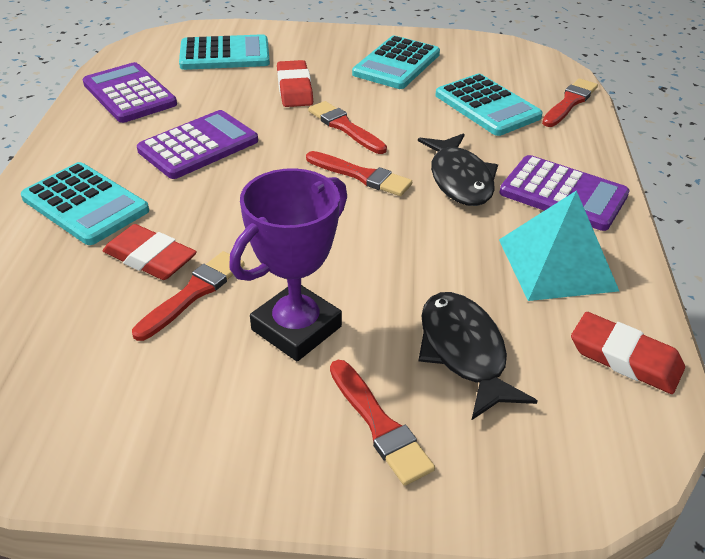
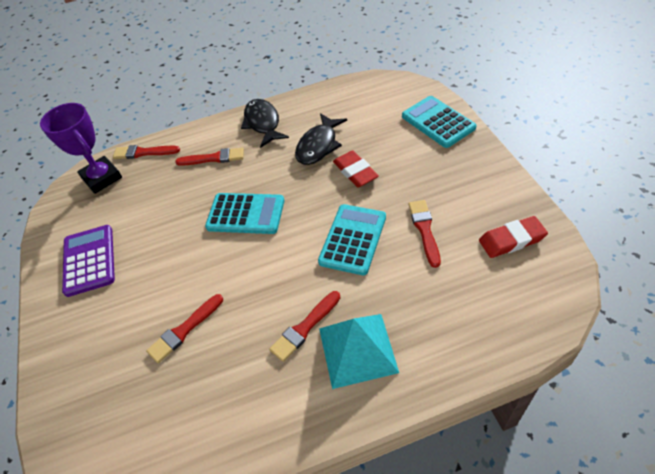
purple calculator: [83,62,177,123] [137,110,258,179] [499,155,630,231] = 3 -> [62,225,115,297] = 1
red eraser: [103,224,197,280] [277,60,313,107] [571,312,685,394] = 3 -> [333,150,379,187] [479,216,548,258] = 2
turquoise calculator: [21,162,149,245] [179,34,270,70] [352,36,440,89] [436,74,543,136] = 4 -> [205,193,284,234] [318,204,386,275] [402,96,477,148] = 3

